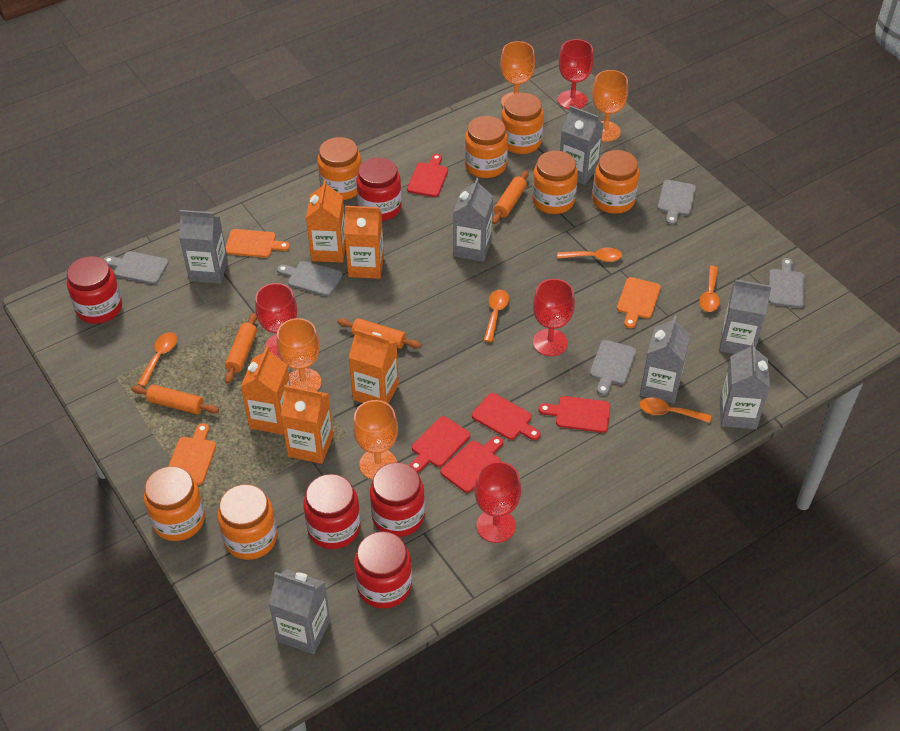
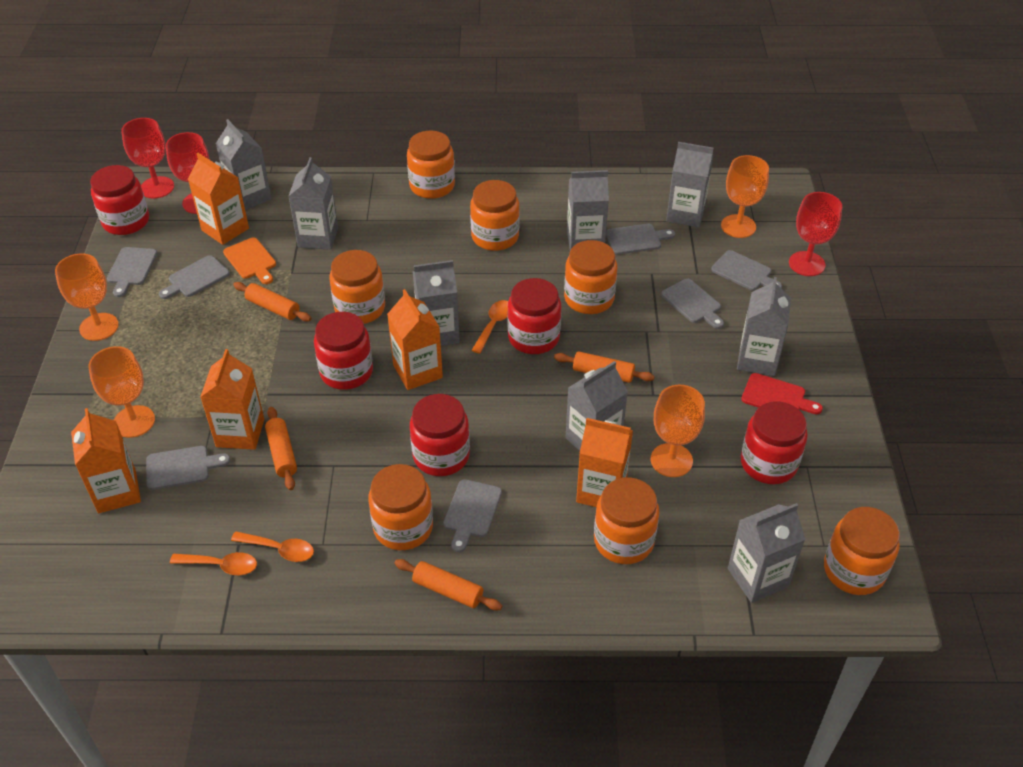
grey carton: [179,210,228,284] [269,569,330,654] [453,178,493,262] [560,106,604,185] [640,316,690,404] [719,279,772,354] [720,342,770,429] = 7 -> [216,119,272,210] [288,157,338,250] [413,260,460,346] [566,361,628,451] [567,170,609,250] [666,142,713,227] [728,503,806,603] [737,277,791,376] = 8
grey cutting board: [103,251,169,284] [277,261,342,296] [590,340,636,395] [657,180,696,225] [768,258,805,308] = 5 -> [107,247,157,297] [146,446,230,490] [159,255,230,299] [443,479,502,552] [606,224,675,255] [661,279,724,329] [711,250,782,290] = 7
orange cutting board: [169,423,216,485] [226,229,290,258] [617,277,661,328] = 3 -> [223,237,276,284] = 1
orange spoon: [137,332,177,387] [484,290,509,342] [557,247,622,262] [640,397,711,423] [699,266,720,312] = 5 -> [170,552,257,575] [231,531,314,562] [472,300,508,354] = 3
red cutting board: [407,154,448,197] [410,416,470,472] [440,436,503,493] [472,393,541,440] [538,396,610,433] = 5 -> [741,373,823,414] = 1
red goblet: [255,283,297,359] [475,461,521,543] [533,279,575,356] [558,39,594,110] = 4 -> [121,118,174,199] [166,132,209,214] [789,192,842,276] = 3

